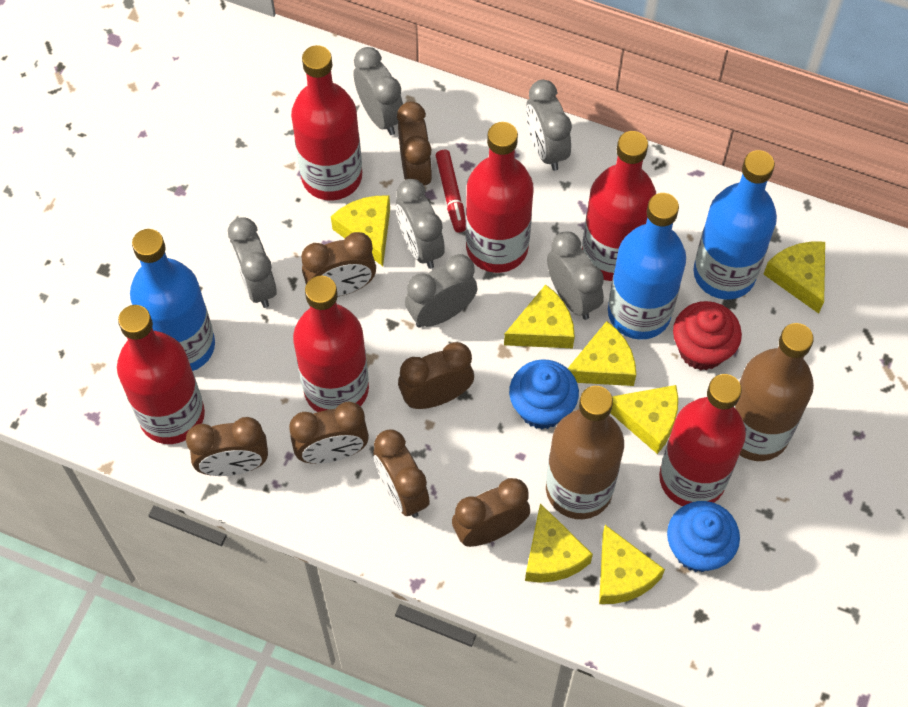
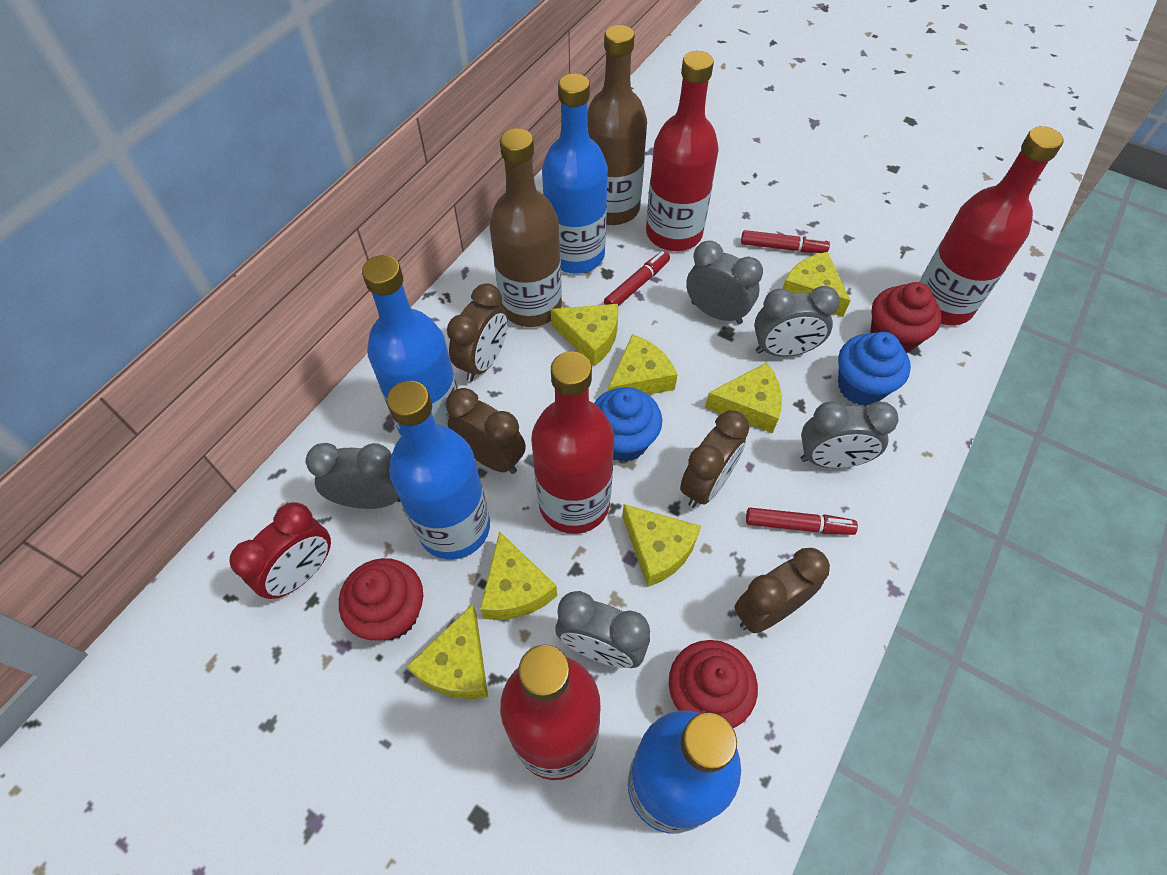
blue bottle: [130,229,215,371] [608,193,686,340] [693,150,777,300] = 3 -> [362,255,458,436] [387,381,490,560] [542,73,608,273] [628,711,741,834] = 4
brown clock: [186,417,268,476] [289,401,369,464] [301,232,376,297] [373,429,430,518] [397,101,432,185] [398,342,474,409] [452,478,530,547] = 7 -> [446,388,526,474] [447,283,508,382] [680,411,749,508] [734,548,830,633] = 4
grey clock: [228,217,277,308] [353,47,403,135] [396,179,445,269] [405,254,478,328] [526,80,572,171] [547,232,604,320] = 6 -> [305,443,401,509] [555,591,650,668] [686,241,763,324] [754,286,840,357] [801,401,899,468] = 5
red bottle: [117,305,205,444] [291,45,362,201] [293,276,369,412] [466,122,534,273] [582,131,656,281] [659,374,746,506] = 6 -> [500,644,601,780] [531,351,614,534] [646,51,719,251] [919,126,1063,325] = 4
red clock: none = 0 -> [229,502,331,599] = 1
red cupcake: [673,301,742,371] = 1 -> [339,558,423,641] [669,640,758,728] [870,282,942,353] = 3
red marker: [435,150,466,233] = 1 -> [604,251,670,306] [741,230,830,253] [746,508,858,535] = 3

